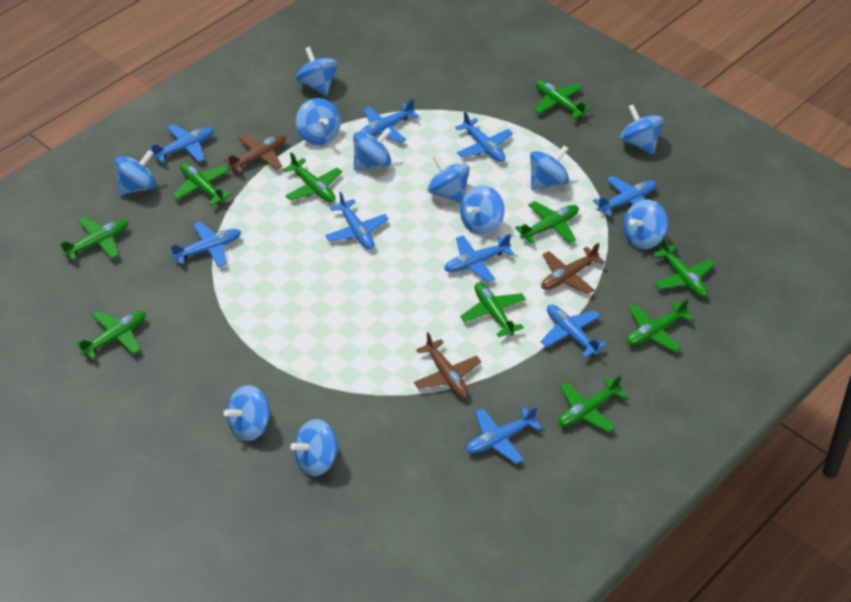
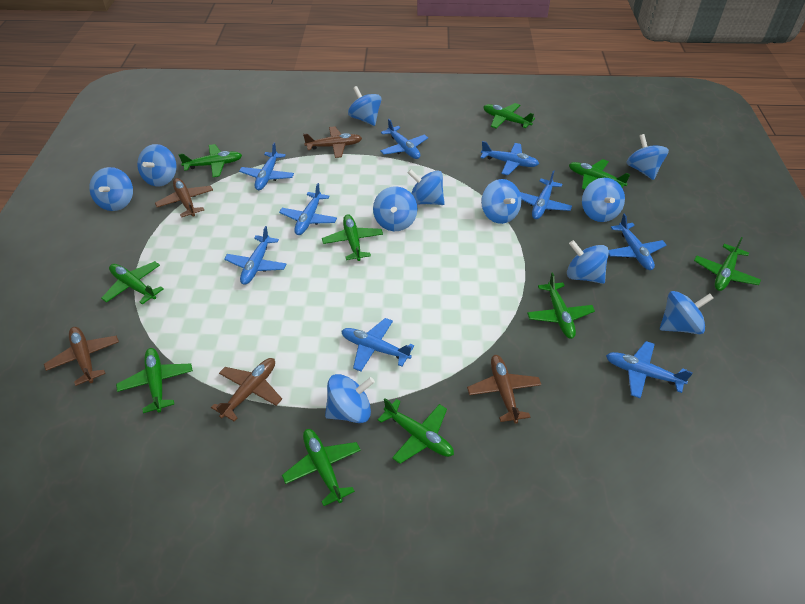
brown plane: [224,134,286,173] [414,332,481,398] [541,243,605,294] = 3 -> [44,327,119,386] [155,178,213,217] [211,358,282,422] [303,126,362,158] [467,355,541,424] = 5

